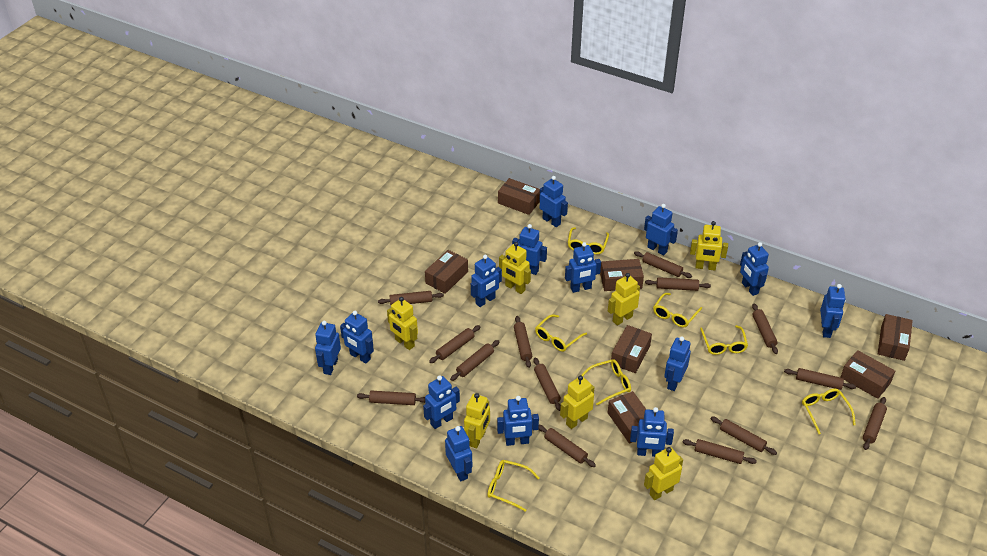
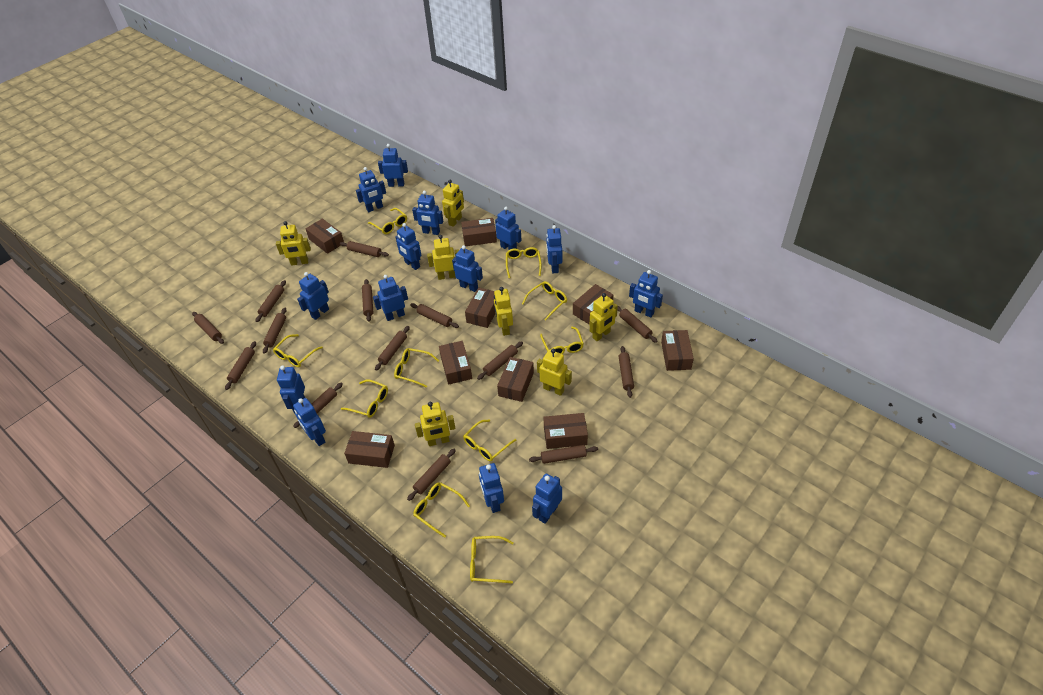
brown box: [425,250,468,294] [498,178,540,215] [600,259,644,291] [608,391,647,444] [611,325,652,373] [840,350,895,399] [878,314,913,361] = 7 -> [305,219,344,254] [344,431,395,468] [439,341,472,385] [461,218,497,246] [465,288,495,328] [497,357,534,402] [543,413,588,449] [573,284,613,325] [661,330,694,371] = 9
yellow glasses: [488,460,540,512] [535,315,587,352] [568,227,609,254] [581,359,631,405] [653,293,702,327] [700,325,748,355] [802,389,856,434] = 7 -> [273,334,323,367] [341,380,388,418] [368,208,407,234] [394,348,439,388] [413,482,470,538] [463,419,517,461] [470,536,514,583] [506,247,542,278] [522,281,567,321] [540,327,584,354] = 10

